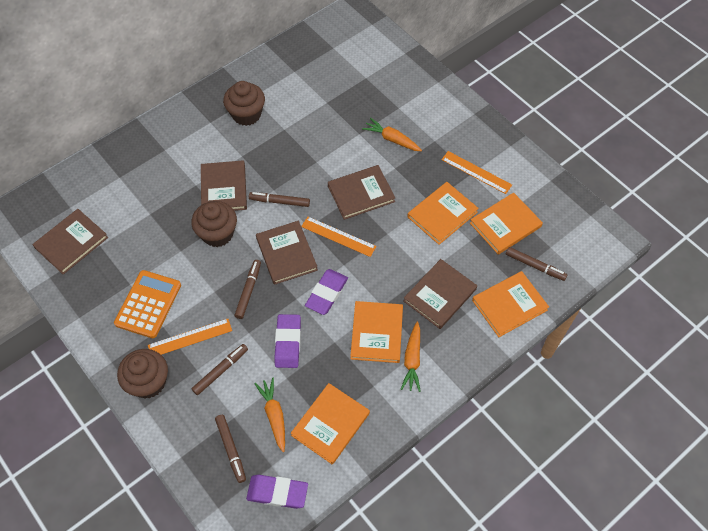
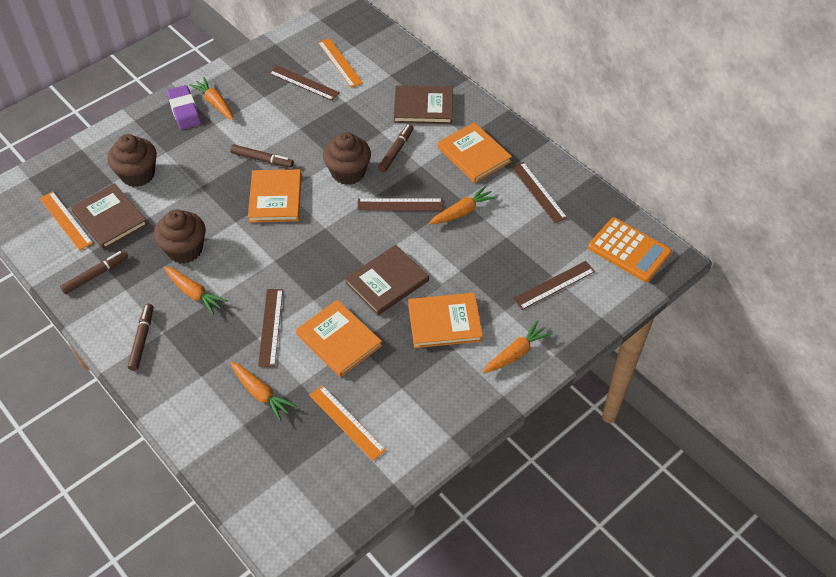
brown book: [32,209,108,275] [201,160,247,211] [256,221,318,285] [328,165,395,220] [404,259,477,329] = 5 -> [71,183,148,250] [345,245,429,316] [394,85,453,124] = 3
brown marker: [192,344,248,395] [215,415,246,483] [234,260,261,319] [249,192,310,207] [506,247,567,281] = 5 -> [60,250,128,294] [127,303,153,371] [230,144,294,168] [378,124,414,173] = 4
brown ruler: none = 0 -> [258,289,283,367] [269,65,340,101] [357,198,443,210] [511,162,567,223] [513,261,595,310] = 5
orange book: [291,383,370,465] [350,301,403,363] [407,182,479,245] [470,193,543,254] [472,271,549,337] = 5 -> [248,169,302,222] [296,300,382,377] [408,293,483,348] [437,122,512,183] = 4
orange carrot: [254,378,285,452] [362,118,422,151] [401,322,421,392] = 3 -> [164,266,228,315] [189,77,234,120] [230,362,296,421] [429,185,497,224] [483,320,552,373] = 5
purple eraser: [246,475,308,509] [274,314,301,368] [305,269,348,315] = 3 -> [167,85,201,130] = 1

